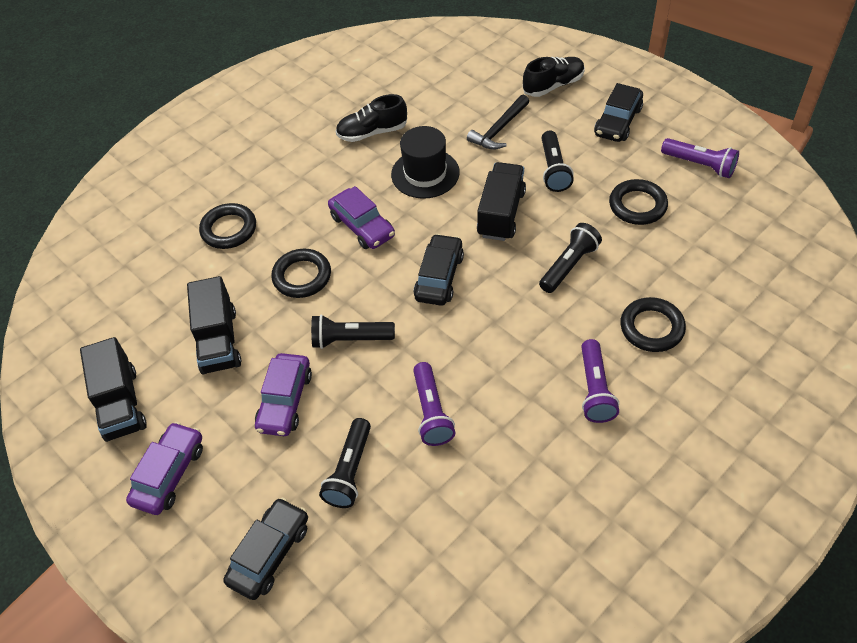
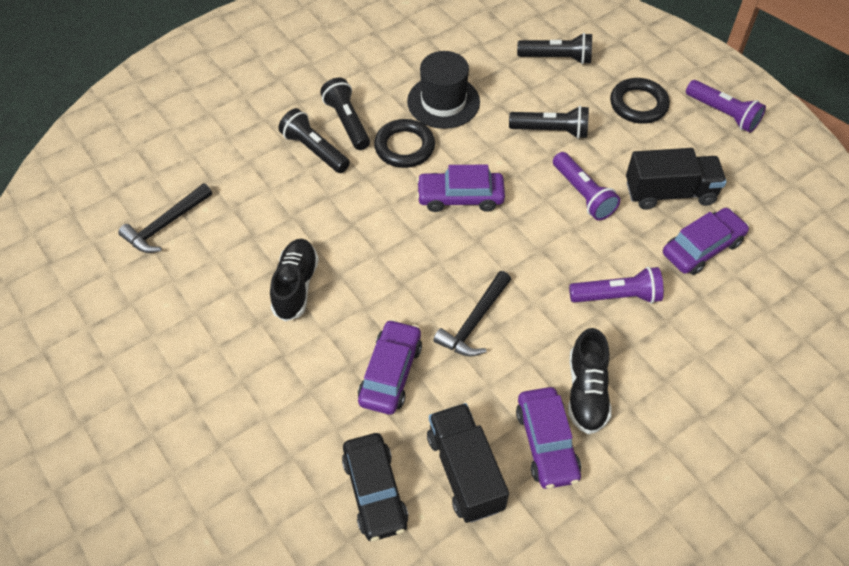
black car: [223,498,308,600] [414,234,464,306] [594,83,643,142] = 3 -> [342,433,409,541] = 1
black hammer: [467,95,529,150] = 1 -> [118,183,212,253] [433,271,511,357] = 2
black ring: [199,203,256,249] [271,249,331,298] [609,179,668,225] [620,297,686,352] = 4 -> [374,119,435,168] [610,78,670,124] = 2
black truck: [80,337,147,442] [187,276,241,374] [477,162,526,241] = 3 -> [427,403,509,523] [626,148,727,210] = 2
purple car: [126,422,203,515] [255,353,312,436] [328,186,395,249] = 3 -> [358,319,422,415] [416,165,505,212] [516,387,581,489] [663,208,749,275] = 4

